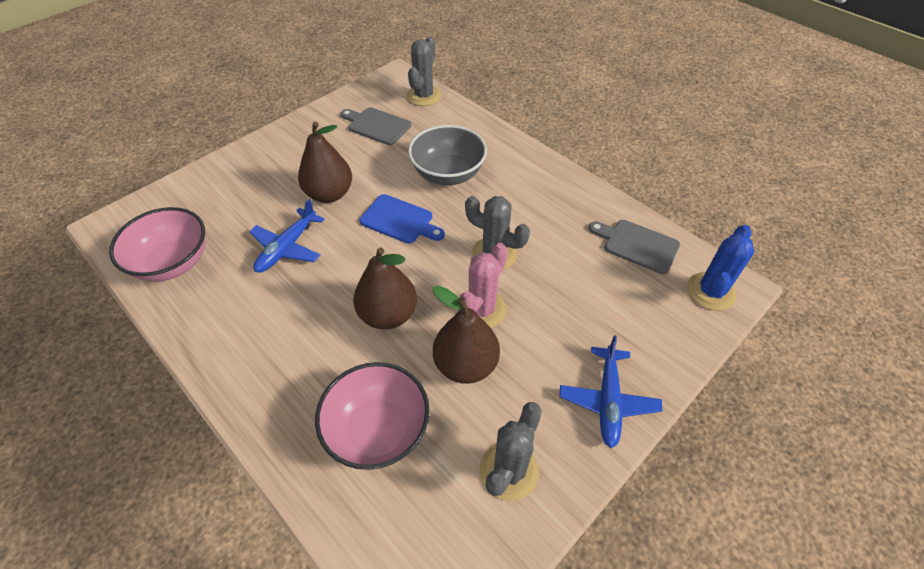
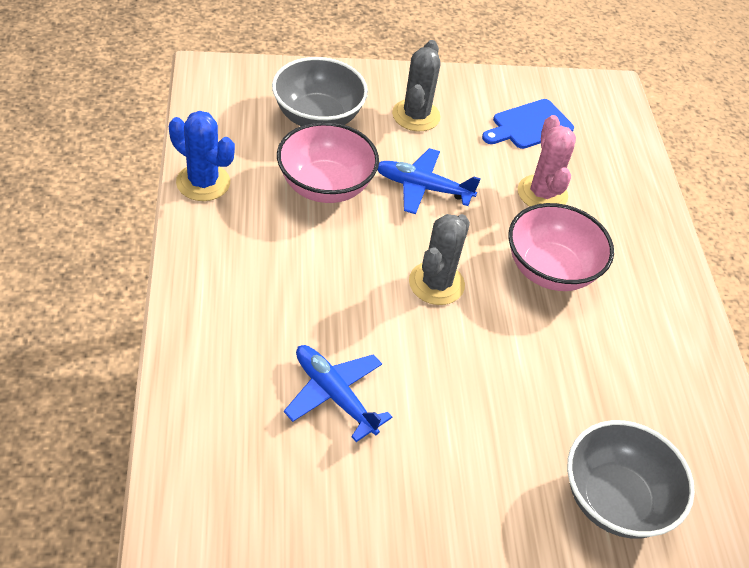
brown pear: [298,121,352,203] [353,248,417,330] [433,285,500,384] = 3 -> none = 0
grey bowl: [408,125,487,185] = 1 -> [272,57,368,126] [567,420,695,538] = 2
grey cactus: [407,37,442,106] [465,196,530,270] [480,402,542,501] = 3 -> [392,40,440,131] [409,214,470,305] = 2
grey cutting board: [341,107,411,145] [589,220,680,274] = 2 -> none = 0

